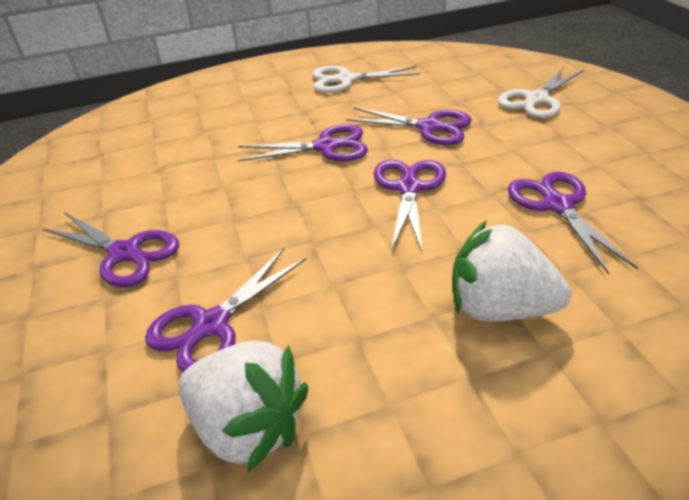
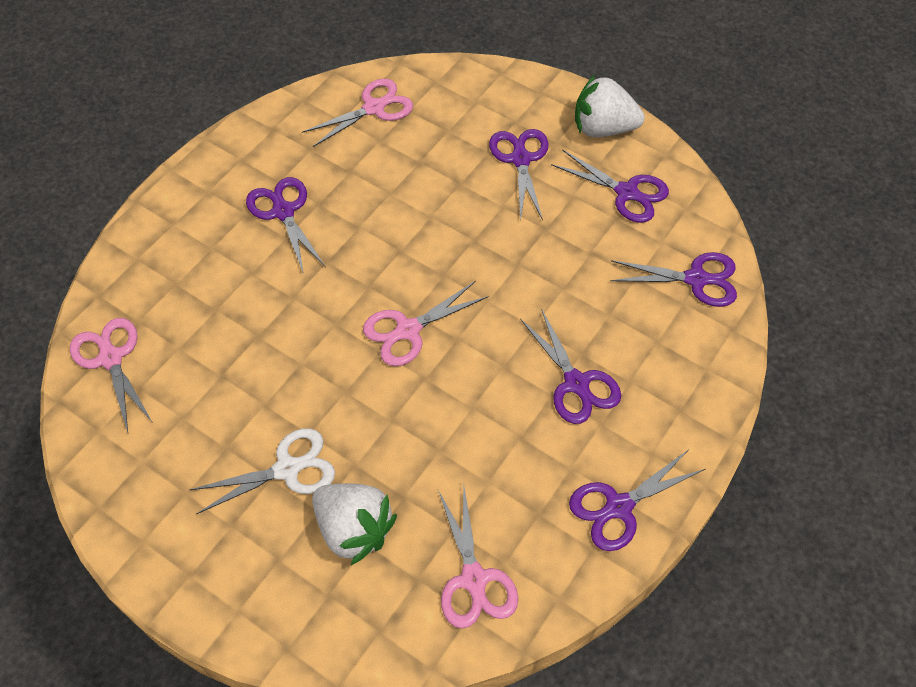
pink scissors: none = 0 -> [70,318,153,432] [302,78,413,147] [363,281,489,366] [438,486,518,629] = 4
white scissors: [312,66,420,93] [498,67,584,118] = 2 -> [190,428,335,514] = 1

